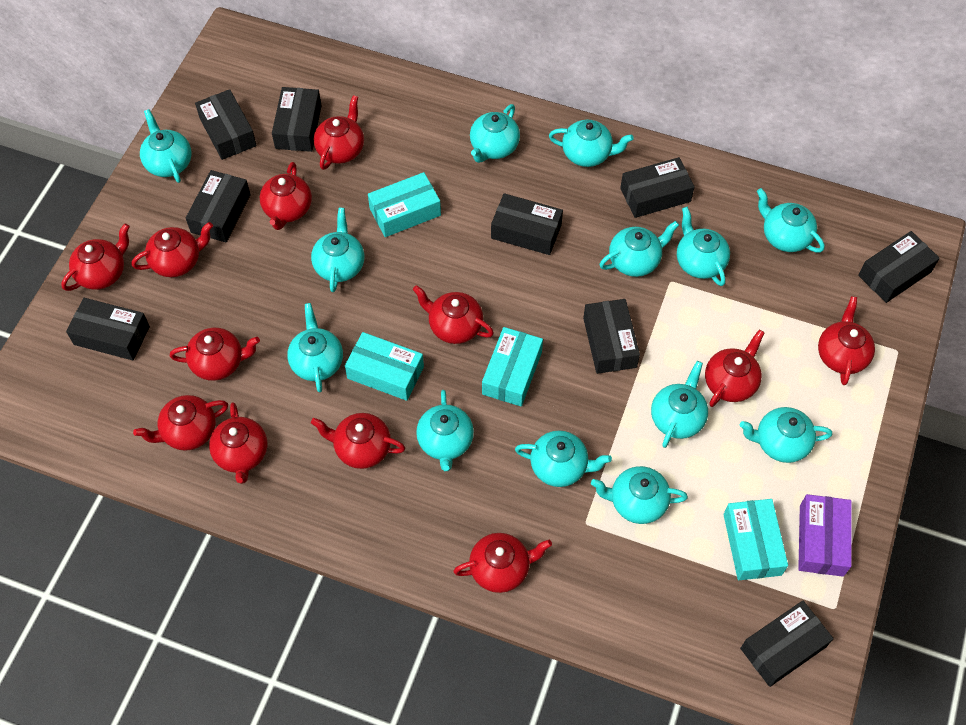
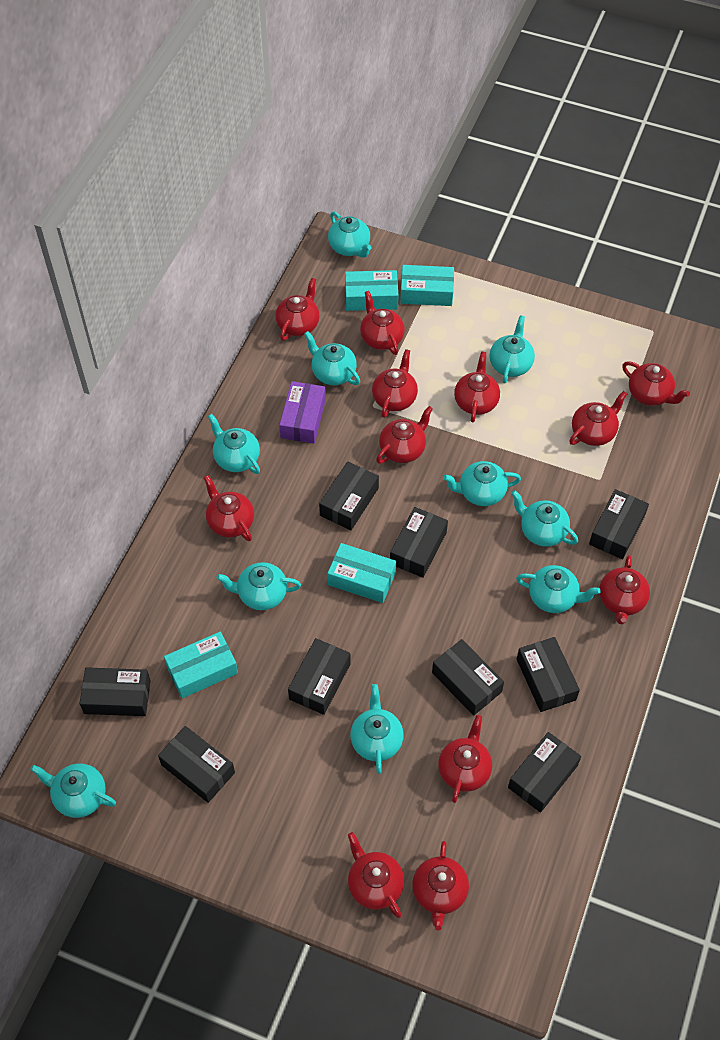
turquoise teapot: [140,109,192,183] [287,303,343,393] [311,208,364,292] [416,390,474,471] [470,104,520,163] [515,430,612,487] [549,120,634,167] [591,466,688,524] [599,221,679,277] [651,361,708,448] [677,207,730,286] [740,407,832,463] [757,188,825,252] = 13 -> [30,763,116,818] [208,414,260,474] [216,562,301,610] [304,331,360,385] [328,212,371,258] [350,684,404,774] [443,461,521,506] [490,315,535,383] [511,490,578,547] [516,565,601,613] = 10

